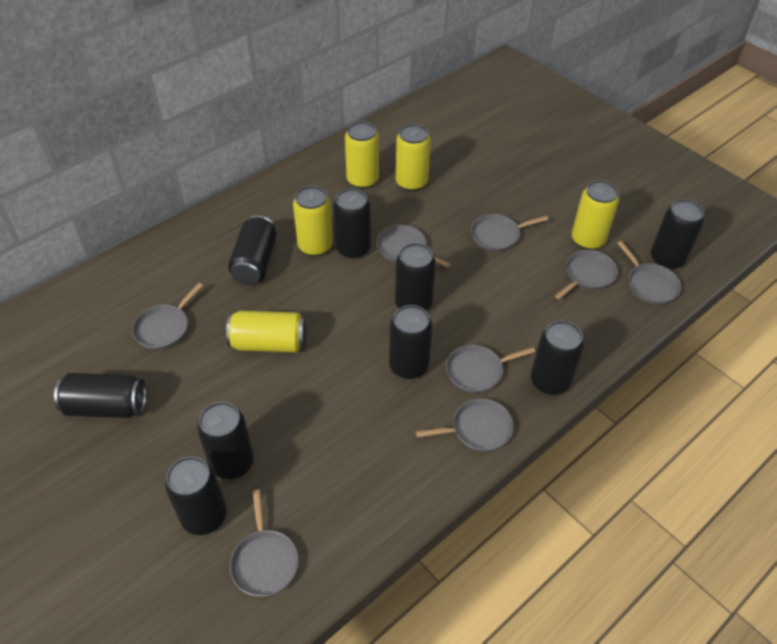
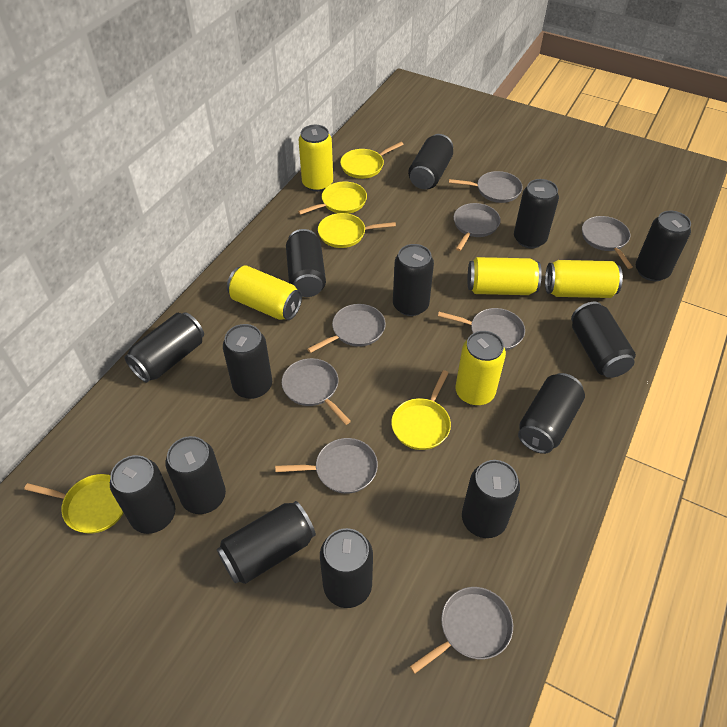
black can: [54,373,147,418] [165,456,227,535] [197,402,254,479] [228,215,277,285] [333,188,371,259] [389,305,432,379] [395,243,436,311] [531,321,584,395] [651,199,704,270] = 9 -> [110,455,175,534] [124,312,204,382] [166,436,226,514] [217,501,316,584] [223,324,272,399] [286,229,326,297] [320,528,373,608] [393,244,434,316] [408,134,453,189] [462,460,520,538] [514,179,559,248] [518,373,585,454] [571,302,636,378] [636,211,691,282] = 14
yellow pan: none = 0 -> [24,474,124,534] [298,182,367,215] [318,213,396,248] [340,142,404,179] [391,370,451,450] = 5

